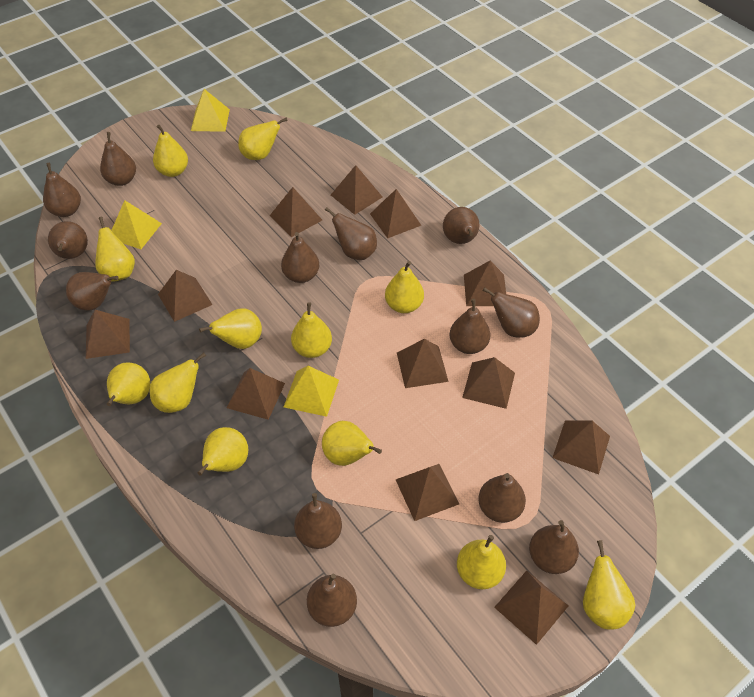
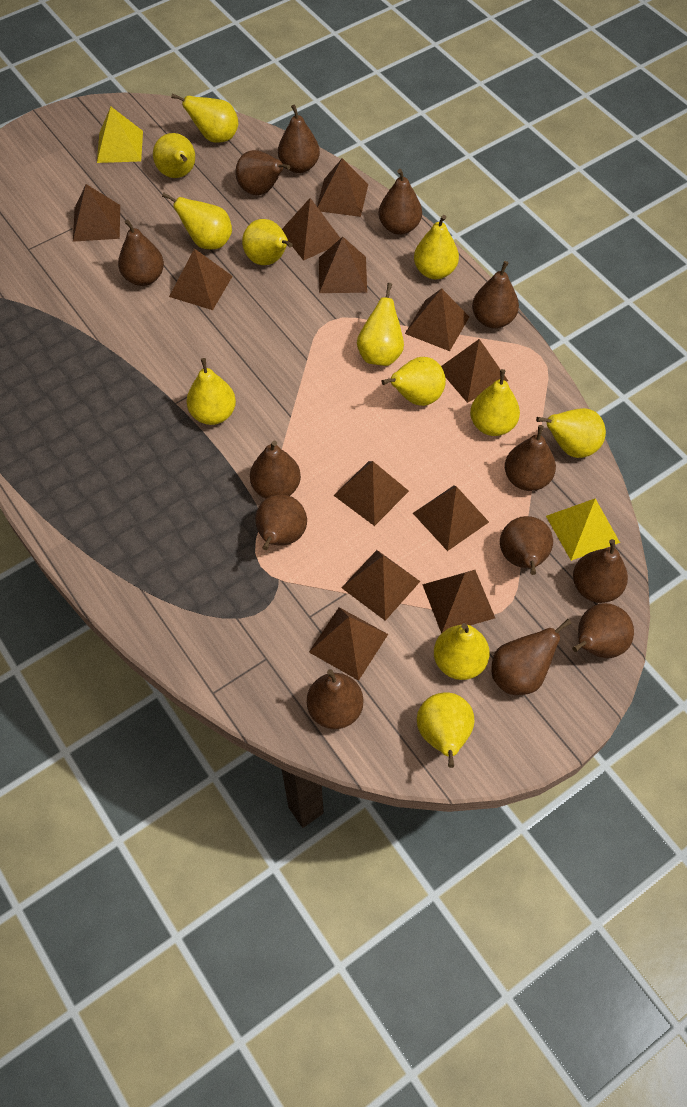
yellow pyramid: [111,200,162,249] [191,89,230,132] [284,366,339,417] = 3 -> [97,107,143,163] [546,498,620,561] = 2

